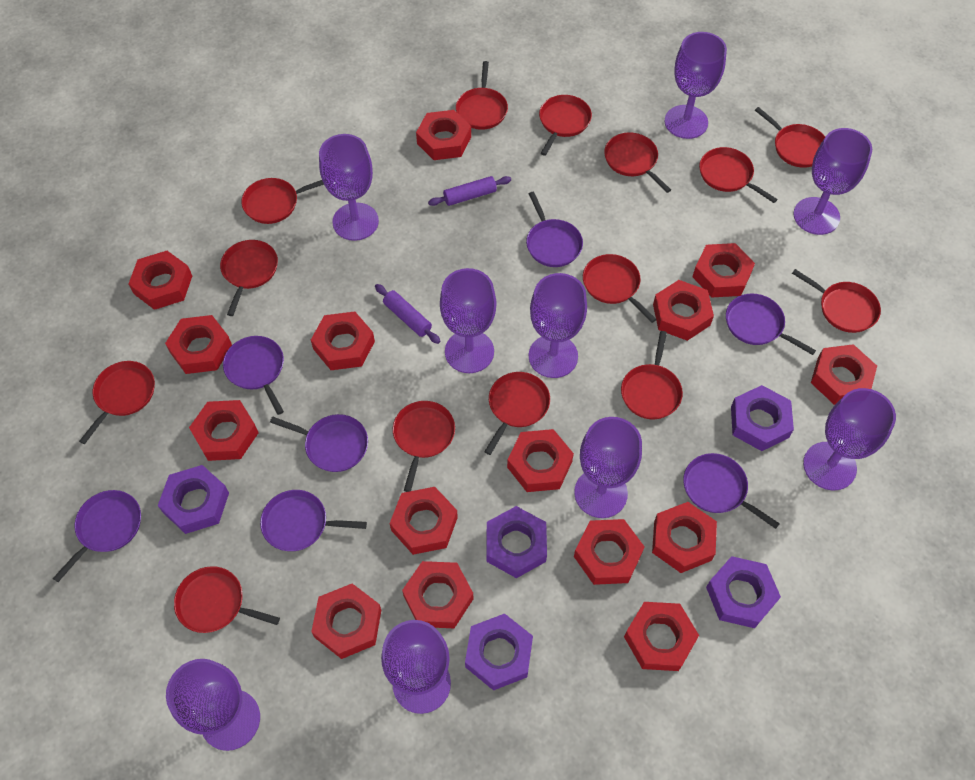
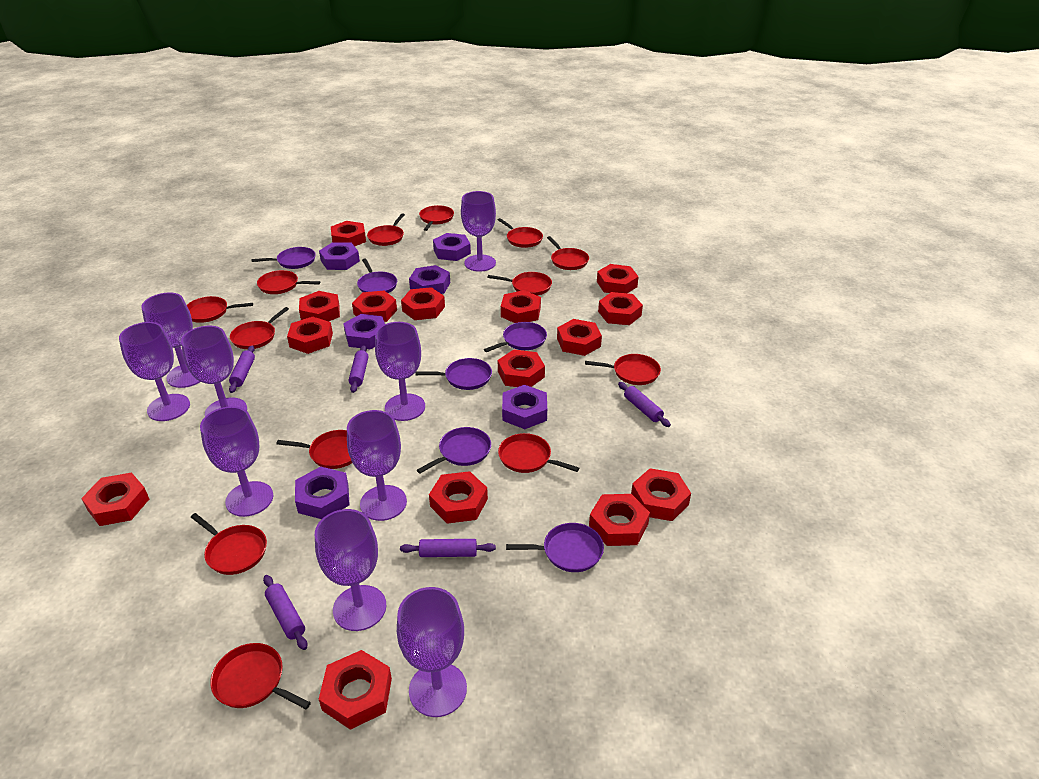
purple nut: [158,465,229,534] [465,614,533,691] [487,506,547,578] [706,556,781,628] [731,385,794,451] = 5 -> [295,466,350,519] [319,242,360,270] [343,314,385,349] [409,265,450,294] [433,233,471,261] [502,385,547,429] = 6
purple pan: [53,490,141,582] [223,336,284,415] [260,490,367,551] [270,414,368,472] [526,192,583,267] [683,453,780,529] [726,293,816,355] = 7 -> [251,247,316,269] [357,258,397,293] [415,358,492,390] [417,427,491,473] [484,322,547,352] [506,523,604,572] = 6
purple rolling pin: [375,284,440,344] [428,176,511,206] = 2 -> [229,346,255,393] [263,575,307,650] [349,345,369,393] [400,539,496,557] [618,382,671,427] = 5
red pan: [79,361,155,444] [174,566,280,633] [220,240,278,316] [241,178,324,224] [393,401,455,492] [456,61,508,130] [484,372,550,455] [539,95,592,156] [583,254,657,323] [604,132,671,193] [621,331,683,419] [699,147,778,203] [755,107,825,168] [792,269,881,333] = 14 -> [187,296,253,323] [191,513,267,575] [210,643,311,709] [230,307,289,349] [257,270,320,294] [277,430,352,469] [367,213,405,246] [419,205,454,231] [487,272,552,295] [498,218,543,248] [498,433,579,473] [547,236,589,270] [585,354,661,385] = 13

